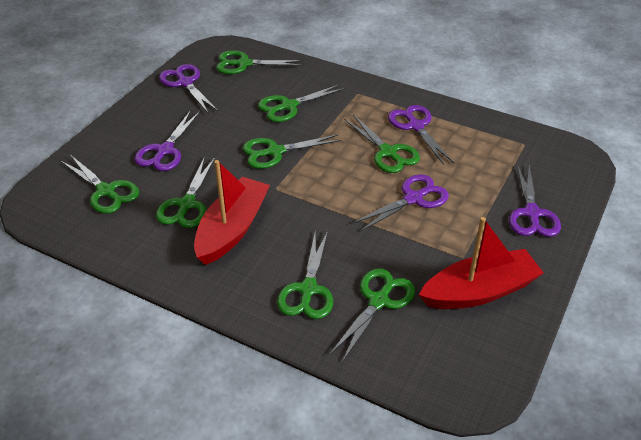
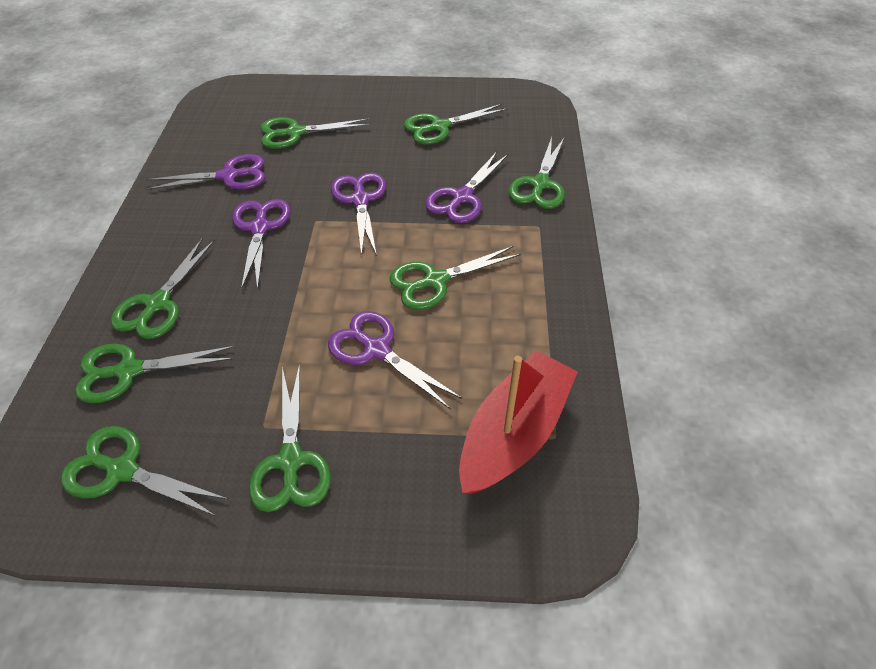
red boat: [194,160,270,265] [419,217,544,309] = 2 -> [459,350,578,494] = 1

